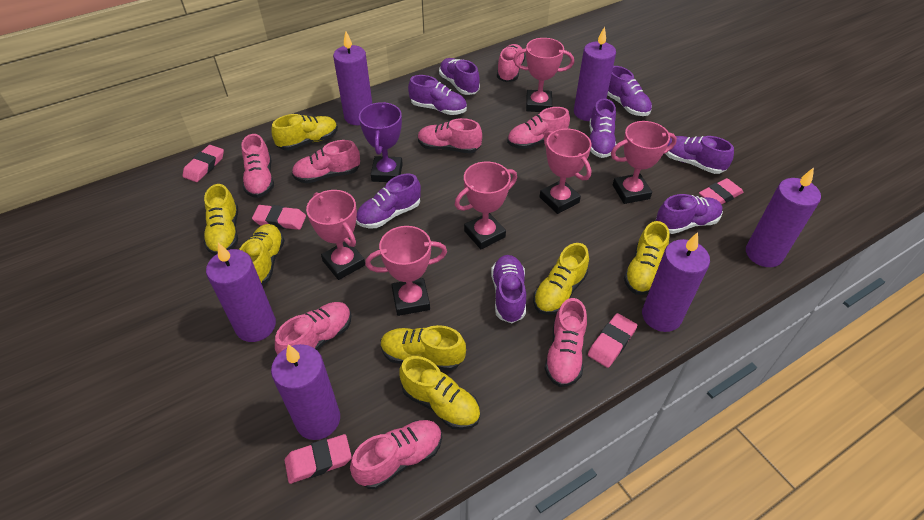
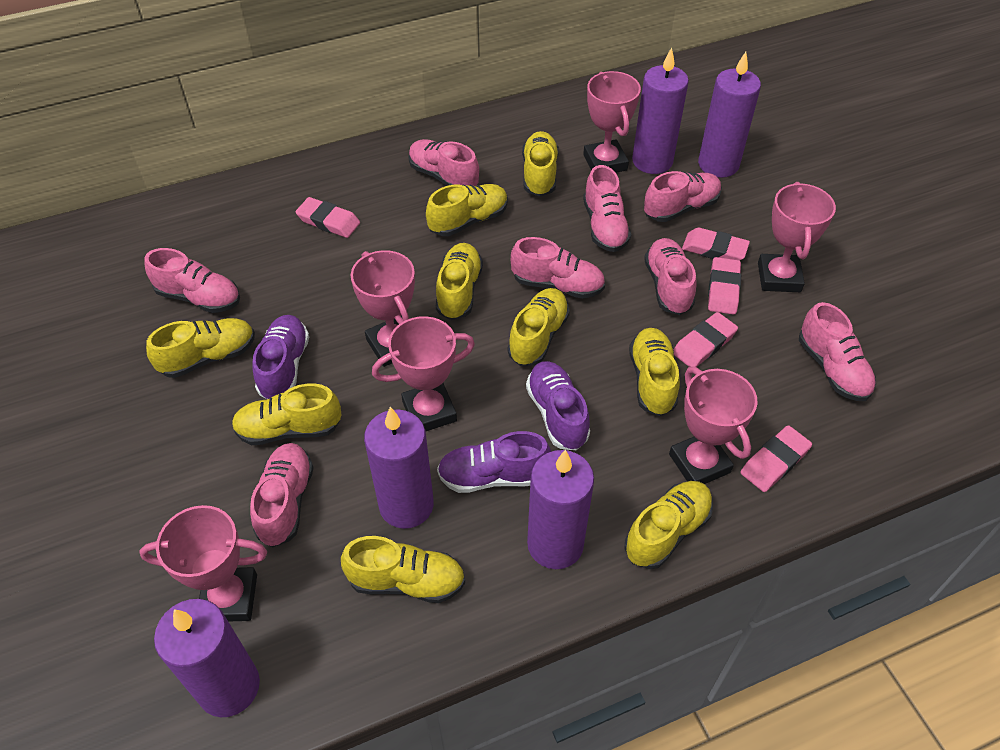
purple candle: [206,243,276,342] [271,344,340,440] [333,31,372,125] [574,27,616,121] [642,232,710,332] [746,167,821,267] = 6 -> [154,599,260,717] [364,407,434,529] [527,450,594,569] [632,48,689,174] [698,52,761,178] = 5
purple shoe: [356,174,421,228] [408,75,467,115] [439,58,480,95] [491,255,526,323] [589,98,617,158] [607,66,652,116] [656,194,723,234] [665,136,734,174] = 8 -> [252,315,309,399] [437,431,551,493] [526,361,590,450] = 3
purple trophy: [359,102,403,182] = 1 -> none = 0
yellow shoe: [204,184,238,255] [239,224,285,285] [271,114,338,150] [381,325,466,371] [399,356,480,430] [533,243,589,315] [624,221,670,295] = 7 -> [146,318,255,378] [232,383,341,445] [341,536,465,603] [426,184,508,236] [436,243,483,320] [508,288,570,366] [522,131,559,197] [625,481,713,569] [629,328,680,416] = 9

